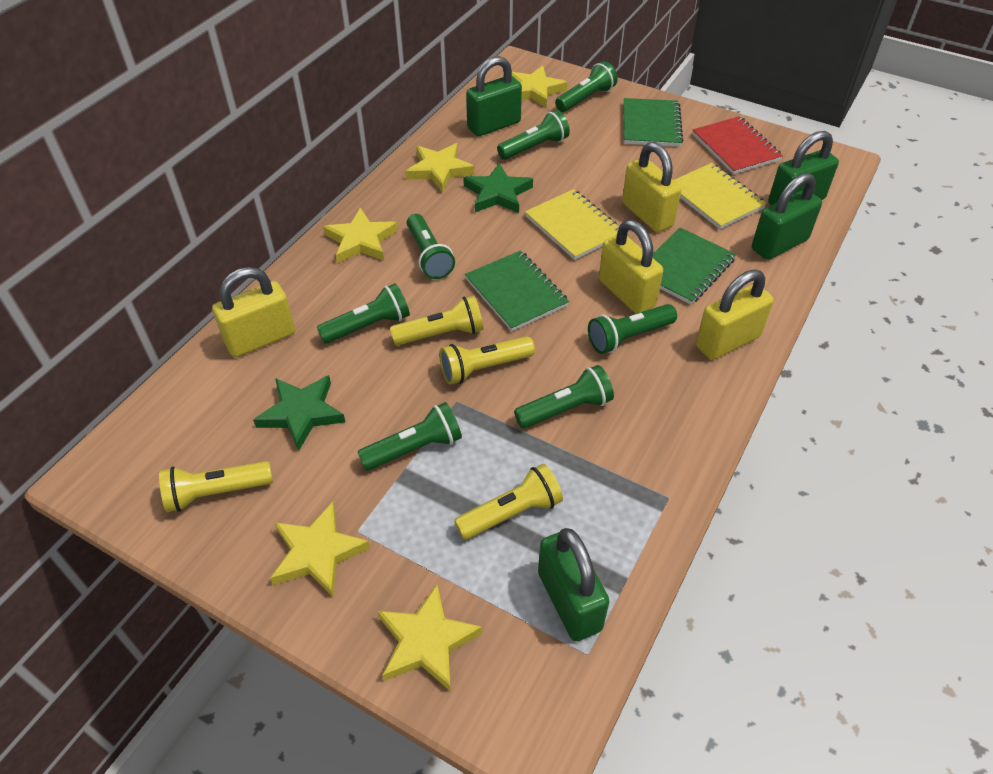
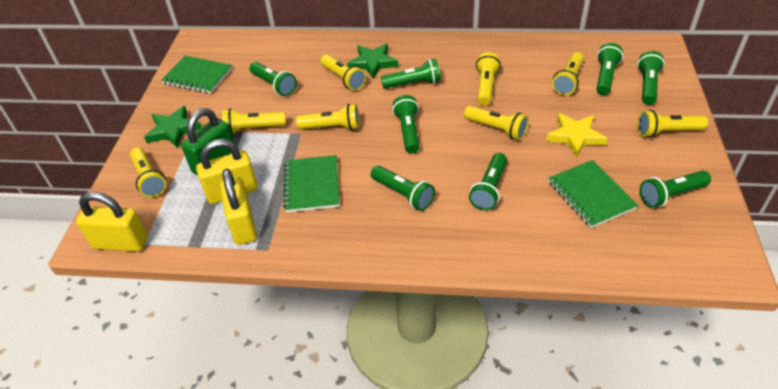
green flashlight: [317,283,410,344] [358,402,462,471] [407,214,455,279] [497,110,570,160] [514,365,614,429] [555,61,618,112] [588,304,677,354] = 7 -> [249,62,297,96] [371,166,435,211] [381,59,441,88] [392,95,419,153] [469,153,507,210] [596,43,623,95] [637,51,665,105] [640,171,711,208] = 8
green padlock: [466,56,522,136] [538,528,610,642] [752,173,822,260] [768,131,839,205] = 4 -> [181,108,234,176] = 1
red notebook: [692,116,783,174] = 1 -> none = 0
yellow flashlight: [159,461,273,512] [390,296,484,346] [439,336,535,385] [454,464,563,540] = 4 -> [130,148,167,198] [222,108,286,135] [296,104,360,130] [320,55,366,91] [464,106,529,140] [476,52,501,106] [552,52,584,95] [637,110,708,138] = 8
yellow notebook: [525,189,619,260] [674,163,767,229] = 2 -> none = 0
yellow padlock: [212,267,295,357] [599,220,663,314] [622,142,681,232] [696,270,774,360] = 4 -> [76,192,148,252] [196,139,258,204] [220,169,257,245] = 3
yellow star: [270,502,370,597] [323,207,398,263] [378,584,482,692] [405,143,475,193] [512,66,567,108] = 5 -> [546,113,608,158] = 1

